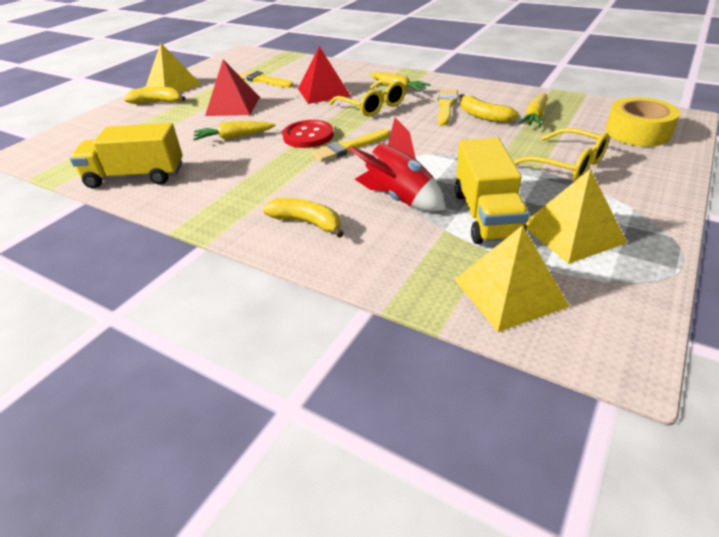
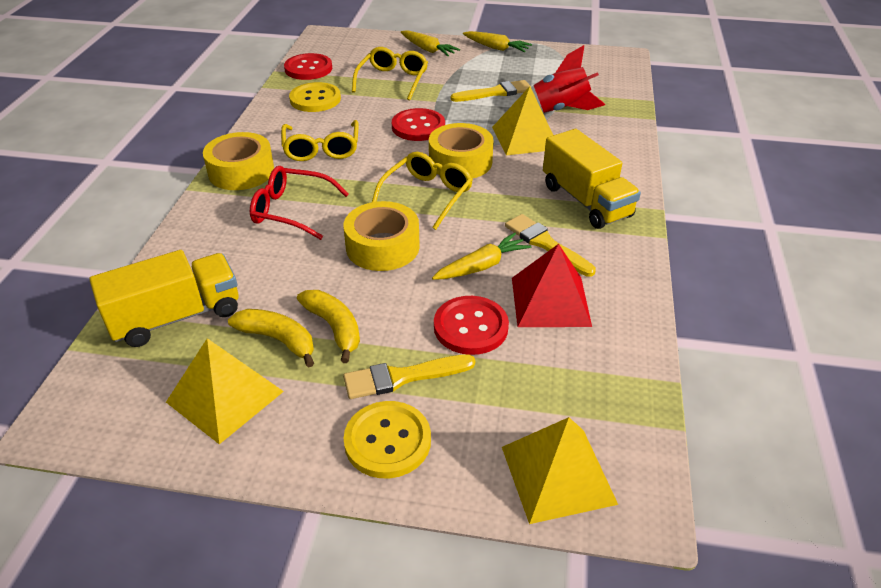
red button: [282,120,334,148] = 1 -> [284,53,332,80] [392,108,445,141] [434,296,509,355] = 3
red glasses: none = 0 -> [250,166,349,240] = 1
red pyramid: [205,60,260,116] [298,46,351,104] = 2 -> [512,244,592,327] = 1
yellow banana: [124,87,186,104] [263,198,344,238] [460,94,519,123] = 3 -> [228,309,314,368] [297,290,360,363] = 2
yellow button: none = 0 -> [289,82,341,112] [344,401,431,478] = 2
yellow glasses: [329,79,406,117] [513,128,610,181] = 2 -> [281,120,359,161] [352,47,428,101] [372,152,473,230] = 3
yellow tape: [605,97,680,147] = 1 -> [203,132,274,190] [344,201,420,271] [429,123,494,179] = 3

